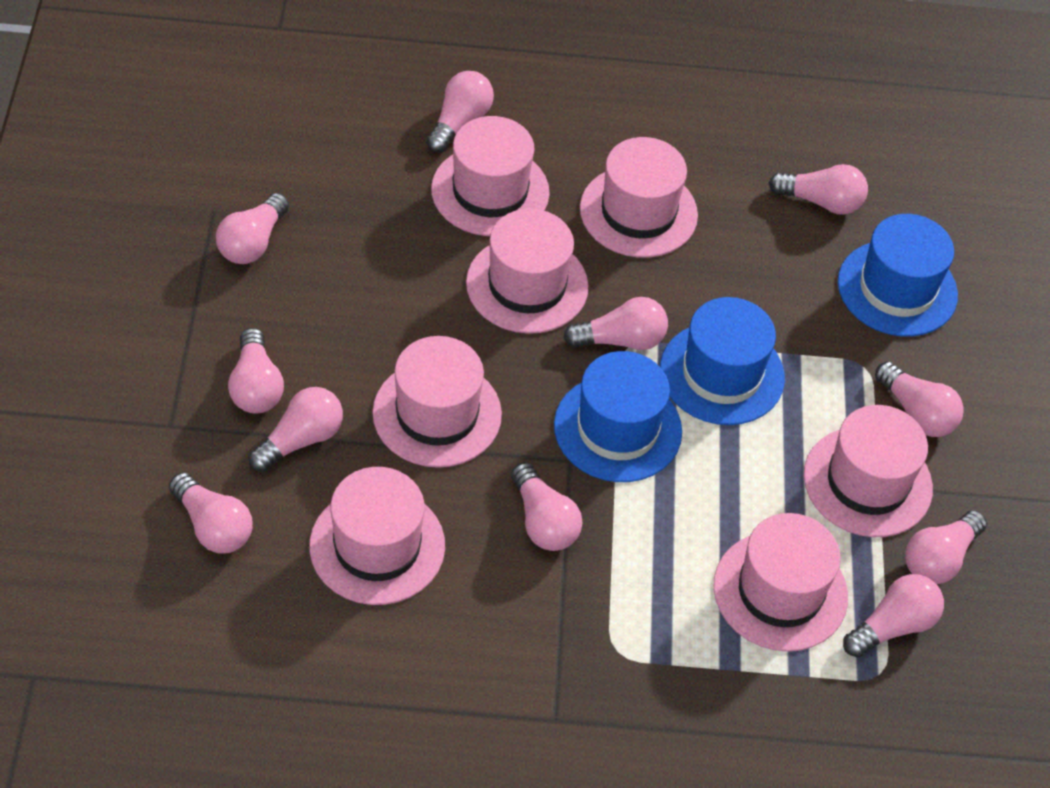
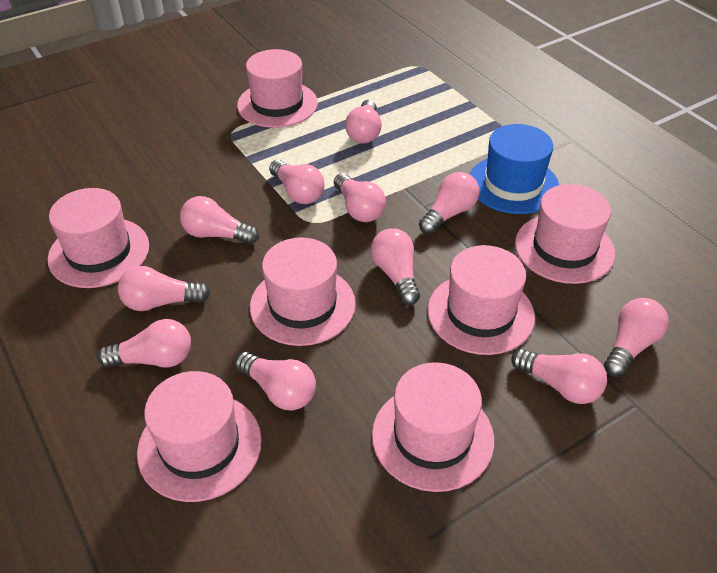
blue hat: [554,351,682,482] [660,297,785,425] [838,214,958,337] = 3 -> [470,124,559,214] = 1

